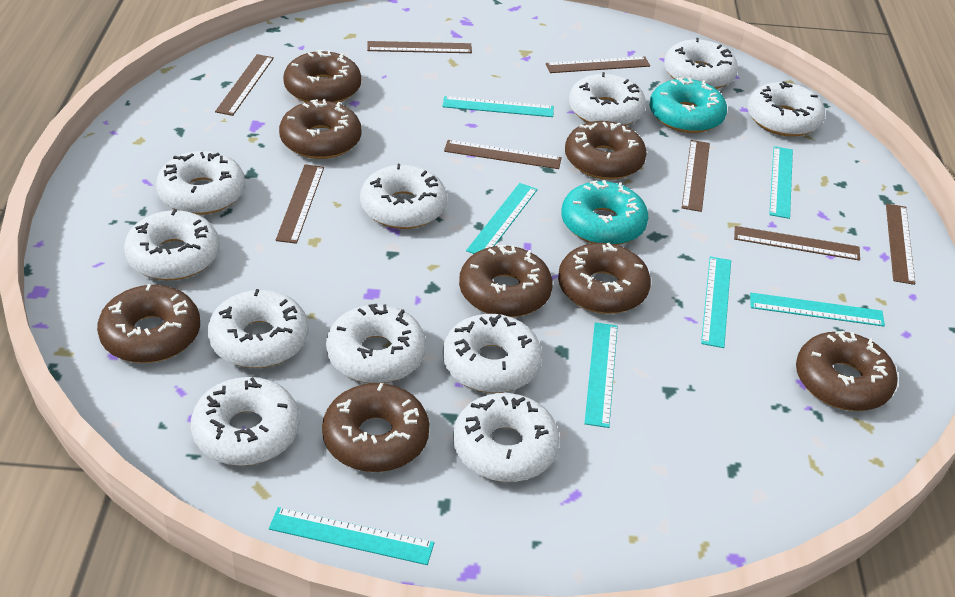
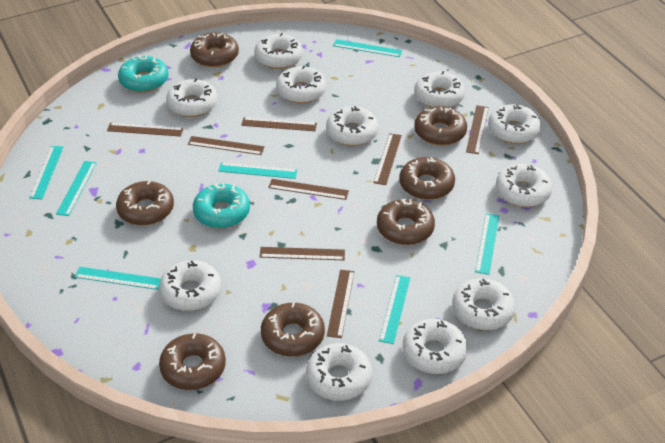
brown donut: [97,284,200,363] [279,99,361,159] [283,50,361,103] [322,383,429,472] [459,245,553,317] [558,243,651,314] [565,121,647,180] [796,331,898,411] = 8 -> [116,181,174,226] [159,333,226,390] [190,32,239,67] [261,303,325,357] [377,199,435,245] [399,157,455,200] [414,106,467,146] = 7

